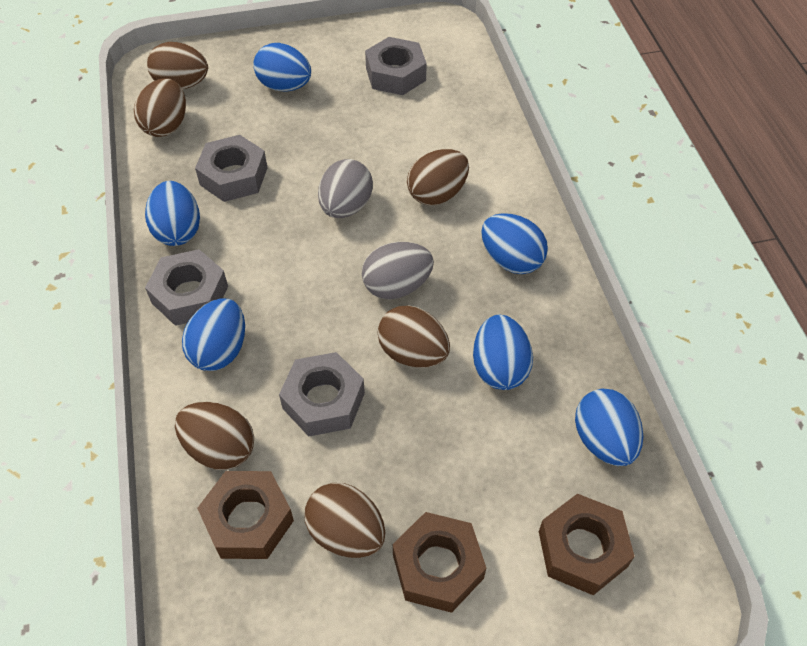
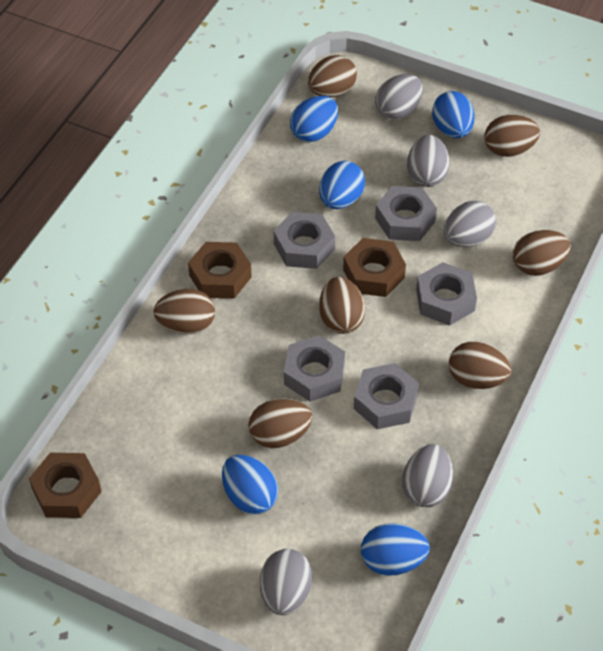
blue egg: [145,181,200,246] [182,298,245,371] [253,43,311,92] [473,315,533,390] [481,213,548,274] [575,389,643,466] = 6 -> [222,455,278,514] [290,96,338,142] [319,161,365,209] [361,523,430,576] [432,91,475,138] = 5
brown egg: [134,78,186,137] [147,42,208,89] [175,402,254,470] [304,483,386,558] [378,305,450,368] [407,149,469,205] = 6 -> [153,289,215,334] [248,398,312,448] [308,55,357,97] [319,277,365,334] [449,341,511,389] [484,115,540,157] [513,230,571,276] = 7
grey egg: [318,159,373,218] [362,242,434,299] = 2 -> [260,549,312,615] [375,74,423,120] [402,444,453,507] [407,135,449,187] [444,201,496,247] = 5
grey nut: [145,249,228,326] [195,135,268,202] [279,352,365,436] [365,37,427,95] = 4 -> [274,212,335,269] [284,335,345,402] [354,363,419,429] [375,186,437,241] [416,262,477,326] = 5

